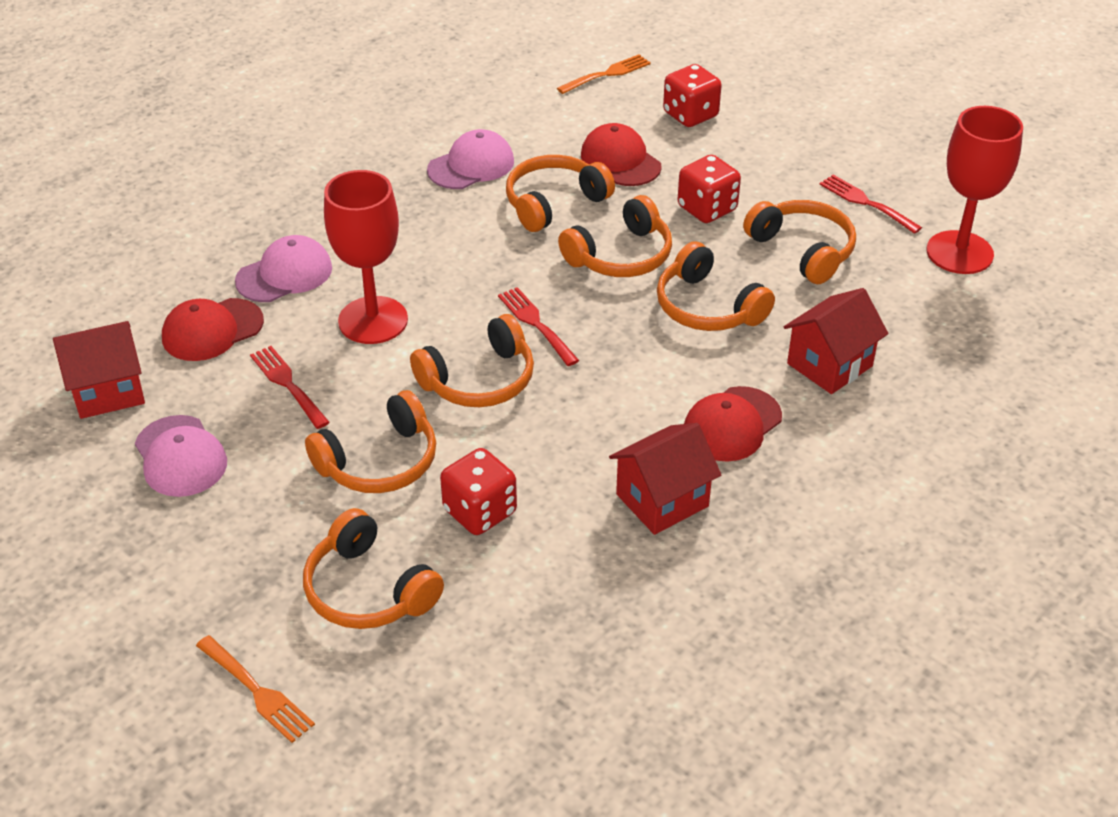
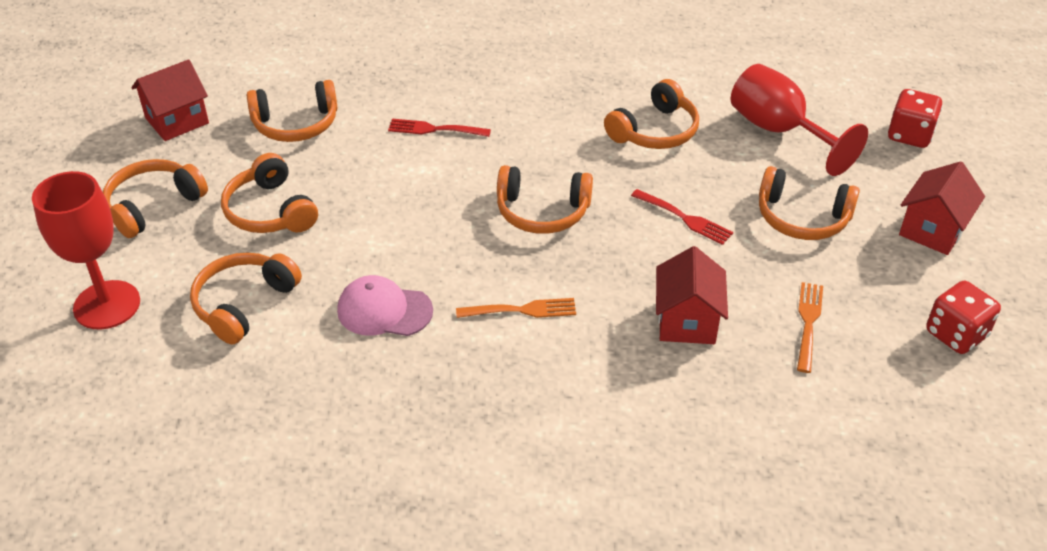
pink cap: [135,415,227,497] [235,235,332,302] [427,129,514,189] = 3 -> [337,275,433,336] = 1
red cap: [162,298,264,361] [581,123,662,186] [684,386,782,462] = 3 -> none = 0
red dice: [440,448,517,535] [663,64,722,127] [678,155,741,223] = 3 -> [888,89,943,148] [926,281,1001,354] = 2
red fork: [250,346,330,429] [498,287,579,366] [819,175,922,234] = 3 -> [388,119,491,137] [631,189,733,245] = 2

